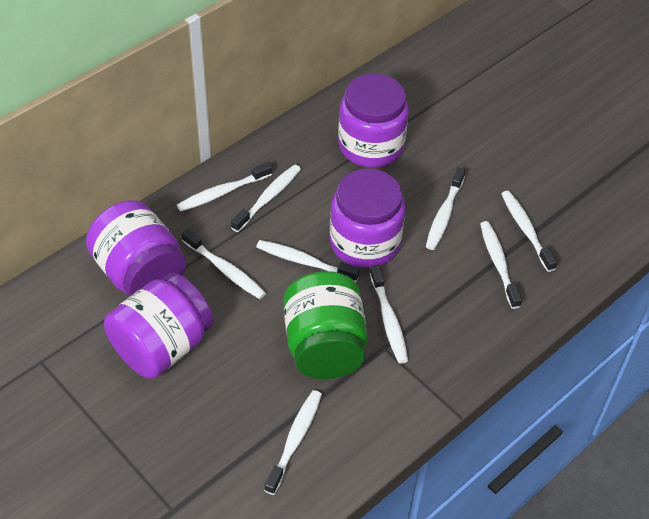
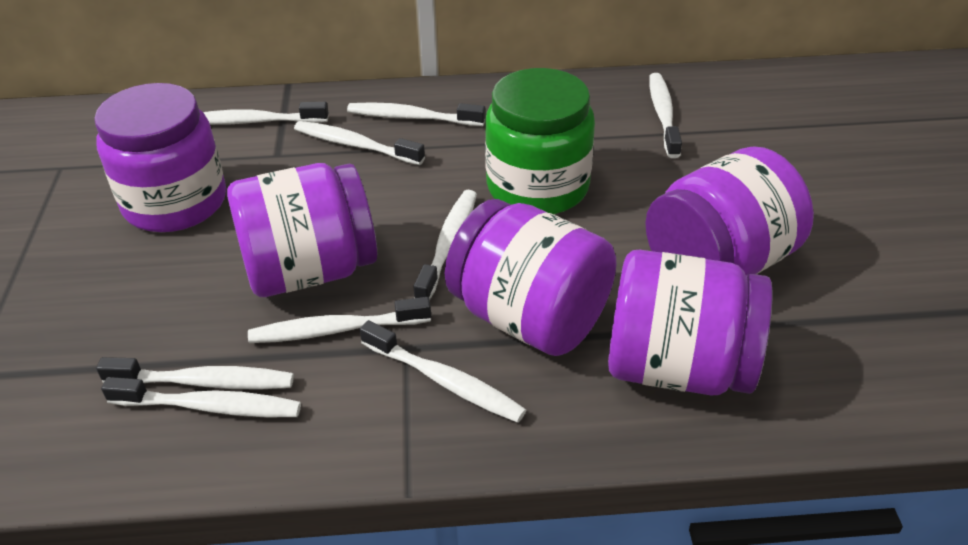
purple jar: [86,200,186,296] [104,273,214,379] [330,169,405,268] [338,74,409,167] = 4 -> [94,83,226,232] [227,163,377,297] [445,199,617,356] [608,249,772,395] [645,146,814,275] = 5

